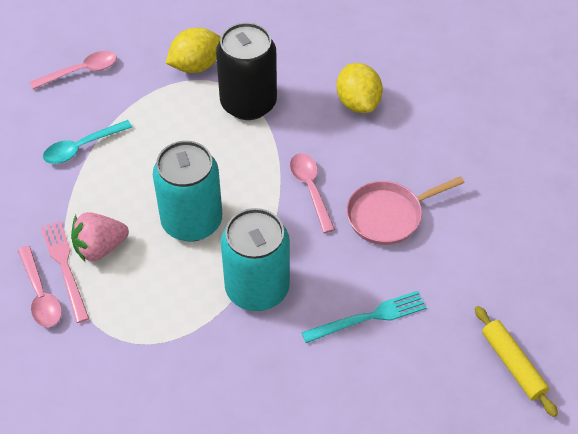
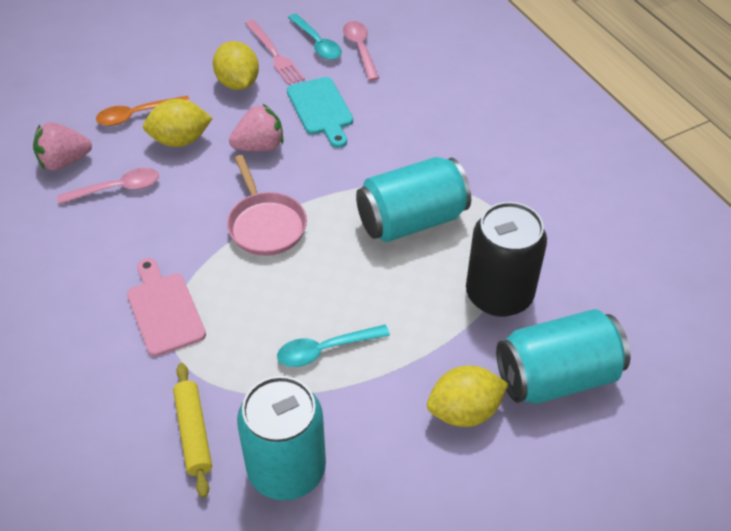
orange spoon: none = 0 -> [96,96,190,126] = 1
pink cutting board: none = 0 -> [127,258,206,357] = 1
pink spoon: [18,246,62,327] [30,51,117,89] [290,153,335,233] = 3 -> [57,168,159,204] [343,21,379,81] = 2
pink strawberry: [71,212,129,262] = 1 -> [33,122,92,170] [229,103,283,151] = 2
turquoise can: [153,141,222,241] [221,208,290,311] = 2 -> [237,376,326,500] [356,157,471,242] [496,309,630,404] = 3
turquoise cutting board: none = 0 -> [287,77,353,148] = 1
turquoise fork: [301,291,426,343] = 1 -> none = 0
turquoise spoon: [43,120,132,164] = 1 -> [277,325,390,367] [288,14,342,60] = 2
yellow lemon: [166,28,221,73] [337,63,383,113] = 2 -> [143,99,213,147] [213,41,259,90] [427,366,508,427] = 3

